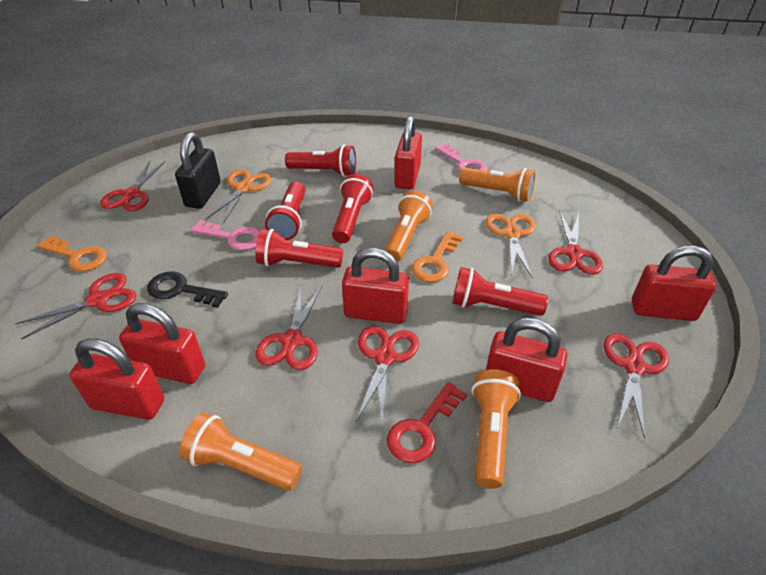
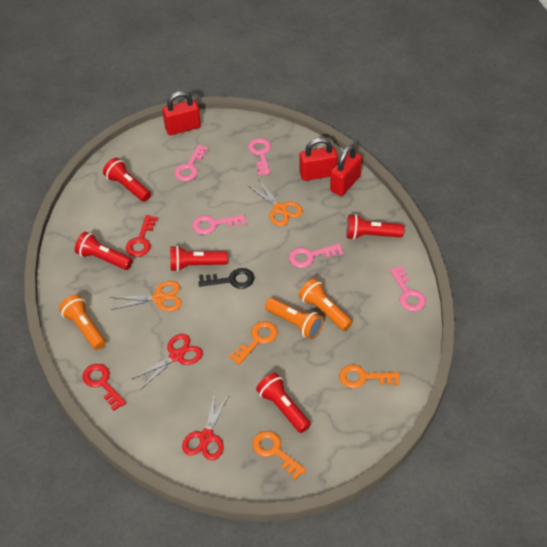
black padlock: [175,132,221,209] = 1 -> none = 0
orange flashlight: [179,413,302,491] [384,190,433,262] [459,168,535,202] [471,369,521,488] = 4 -> [59,295,106,350] [265,298,324,339] [298,278,353,331] = 3
orange key: [37,235,107,271] [412,231,464,282] = 2 -> [229,321,278,365] [252,431,306,480] [339,365,400,388] = 3
pink key: [190,220,260,250] [435,143,488,172] = 2 -> [175,145,209,181] [192,214,246,235] [248,138,271,175] [289,243,344,268] [390,266,426,311] = 5
red key: [387,382,467,463] = 1 -> [82,364,126,411] [126,215,158,257] = 2
red padlock: [69,338,164,420] [119,303,205,384] [342,248,409,324] [394,115,422,189] [486,318,567,402] [632,245,716,321] = 6 -> [162,91,201,135] [299,137,338,181] [330,145,362,196] = 3
red scissors: [15,273,136,339] [100,161,165,211] [256,284,322,370] [356,326,419,424] [548,212,603,275] [604,333,669,439] = 6 -> [132,334,203,390] [182,392,230,460] = 2

